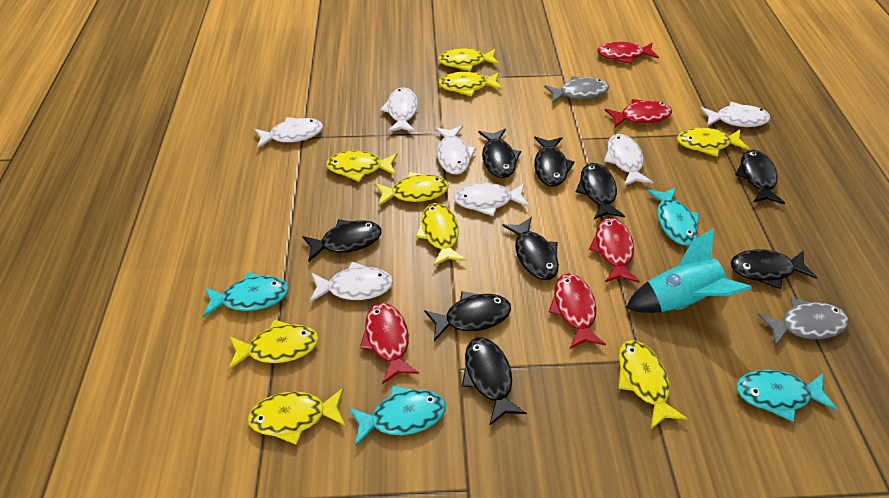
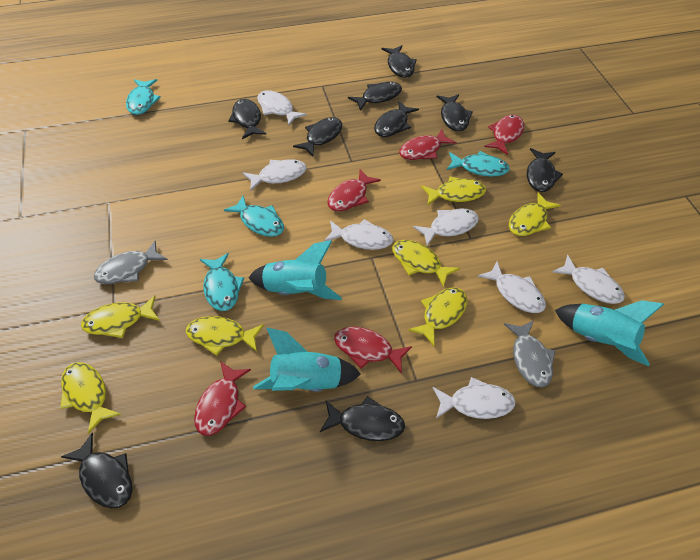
turquoise rocket: [626,228,752,313] = 1 -> [248,240,342,300] [253,328,361,392] [555,300,664,366] = 3
yellow fish: [228,320,319,370] [248,388,345,445] [326,151,397,182] [375,172,449,207] [416,203,466,267] [438,48,499,71] [439,72,502,96] [619,340,688,429] [677,127,749,157] = 9 -> [60,362,121,434] [81,296,160,338] [186,316,264,356] [392,240,460,287] [408,288,467,346] [421,176,486,206] [509,192,561,236] = 7

